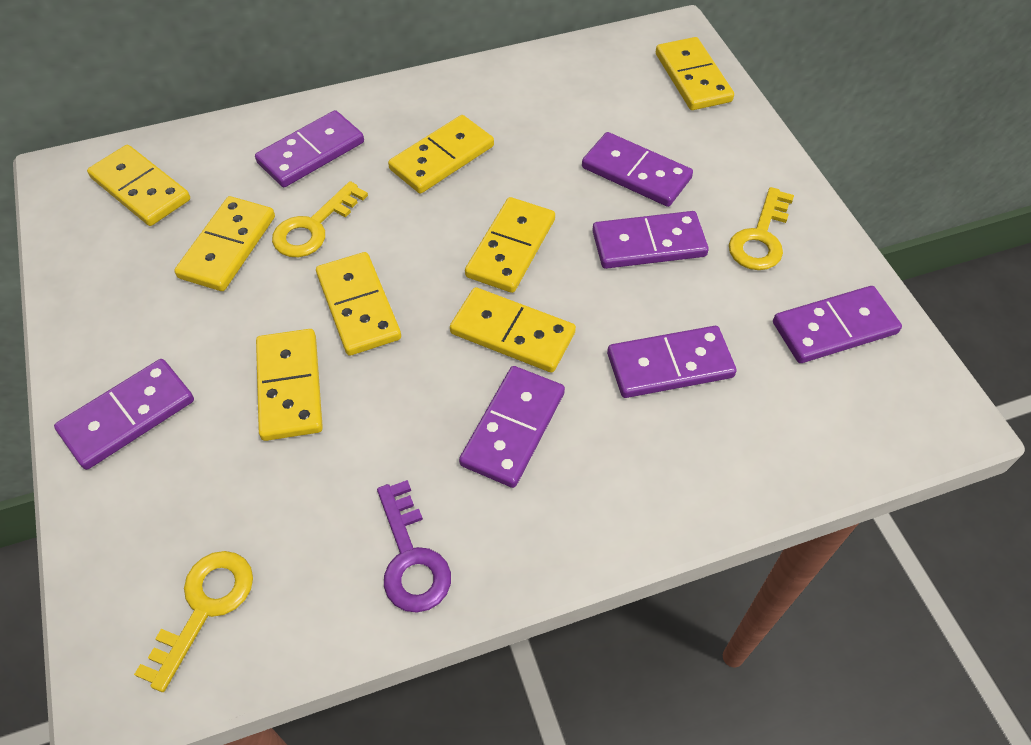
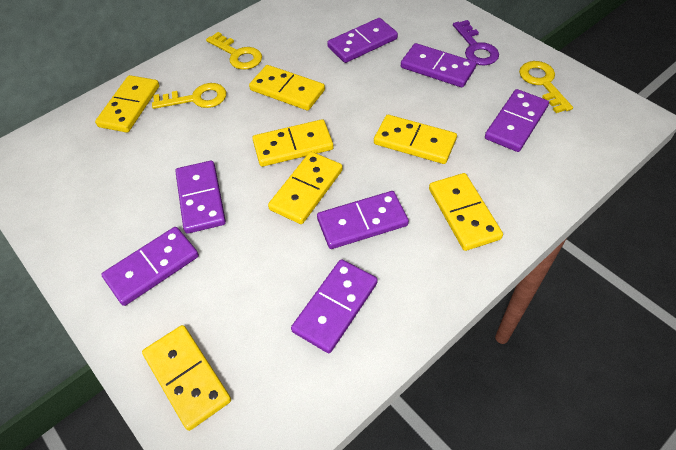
yellow domino: [87,145,190,226] [174,196,275,291] [256,329,323,441] [316,252,401,356] [388,115,494,194] [450,287,576,373] [465,197,555,293] [656,37,734,110] = 8 -> [95,75,159,133] [142,325,231,431] [249,65,325,111] [252,119,334,167] [268,152,343,224] [374,115,457,164] [429,173,503,251] = 7

